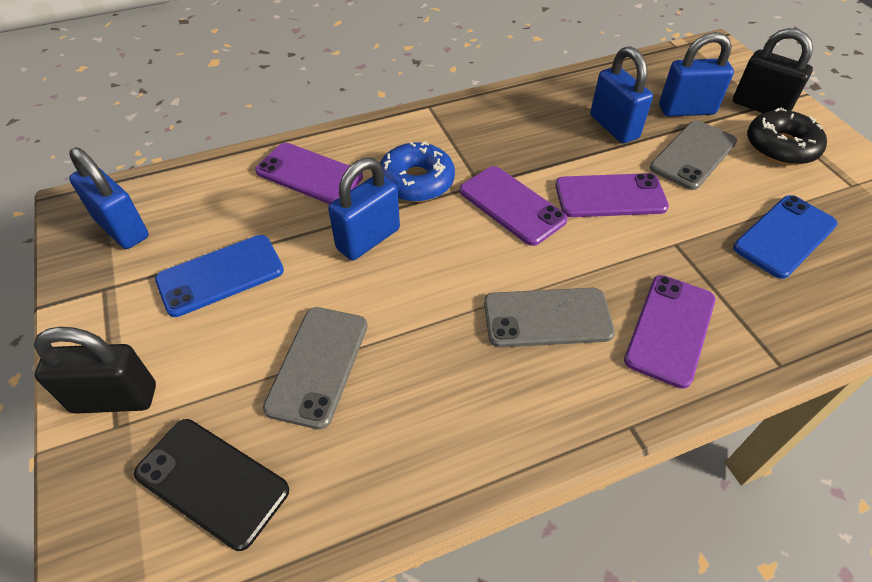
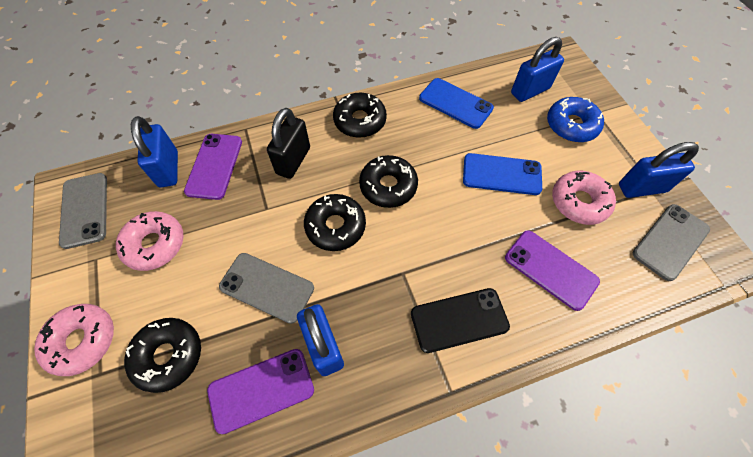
black donut: [747,108,827,165] = 1 -> [124,318,201,393] [304,194,366,251] [333,93,387,138] [359,155,418,208] = 4
black padlock: [34,327,156,414] [733,28,813,113] = 2 -> [267,108,310,179] = 1
pink donut: none = 0 -> [34,304,114,376] [116,211,184,271] [552,171,616,225] = 3
purple phone: [255,143,363,204] [460,166,568,246] [555,173,669,217] [624,275,715,389] = 4 -> [184,134,242,200] [207,349,314,434] [505,230,600,311] = 3

